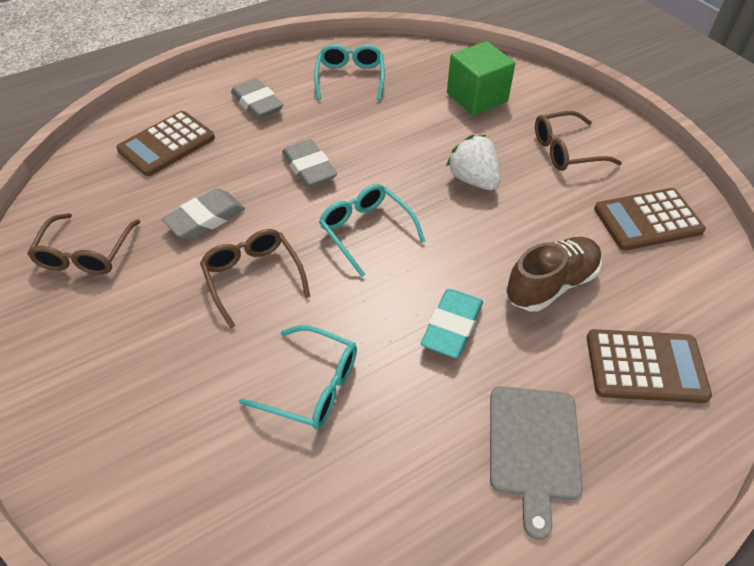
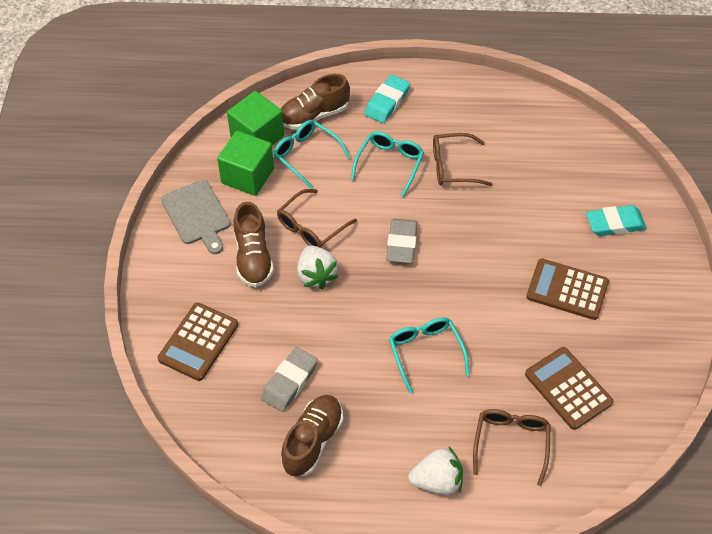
brown shoe: [506,237,602,311] = 1 -> [234,202,274,287] [281,74,350,130] [281,395,343,476] = 3
green cube: [447,41,515,116] = 1 -> [217,131,274,196] [227,91,284,145] = 2
grey eraser: [162,188,245,240] [231,78,283,119] [282,139,337,187] = 3 -> [261,347,318,412] [386,219,418,263] = 2
turquoise eraser: [421,289,483,358] = 1 -> [364,75,410,123] [586,205,647,236] = 2
white strawberry: [446,135,500,190] = 1 -> [297,245,339,289] [408,447,463,495] = 2

